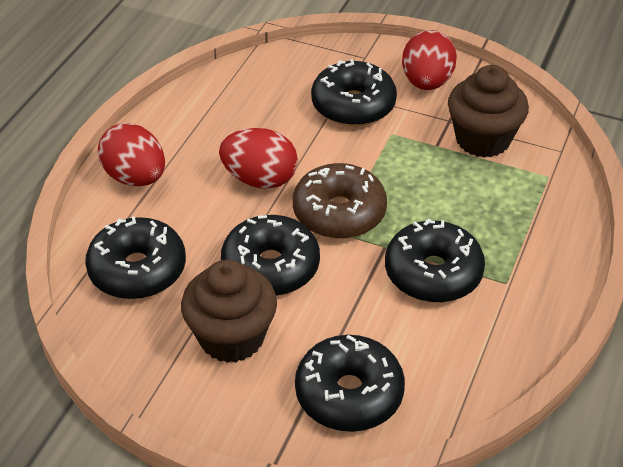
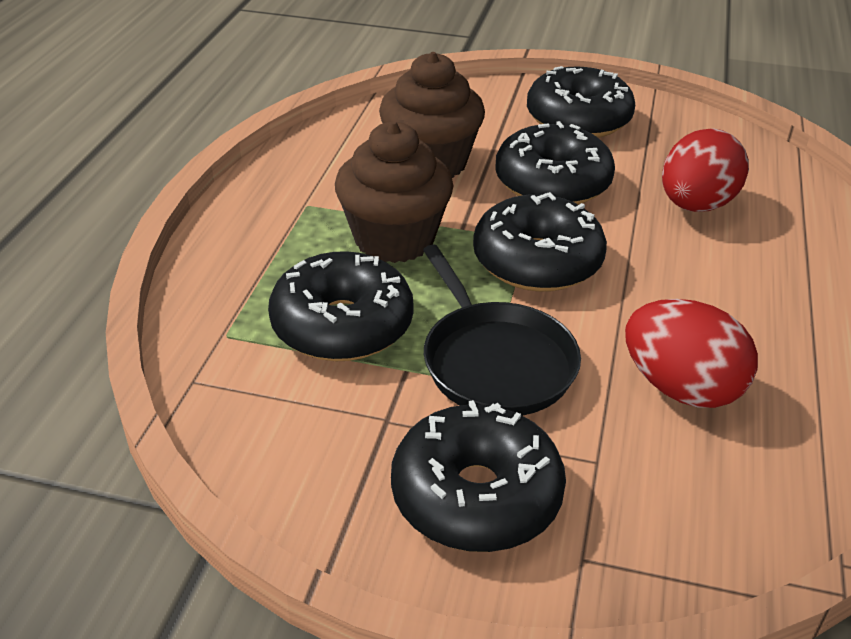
black pan: none = 0 -> [423,244,581,416] = 1
brown donut: [293,163,387,239] = 1 -> none = 0
red egg: [98,123,165,187] [219,128,298,189] [402,30,457,90] = 3 -> [625,299,758,408] [662,128,749,212] = 2

